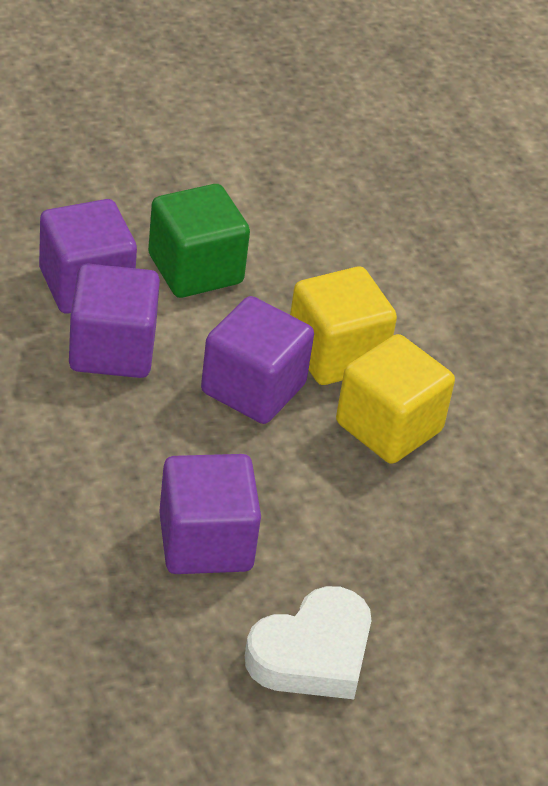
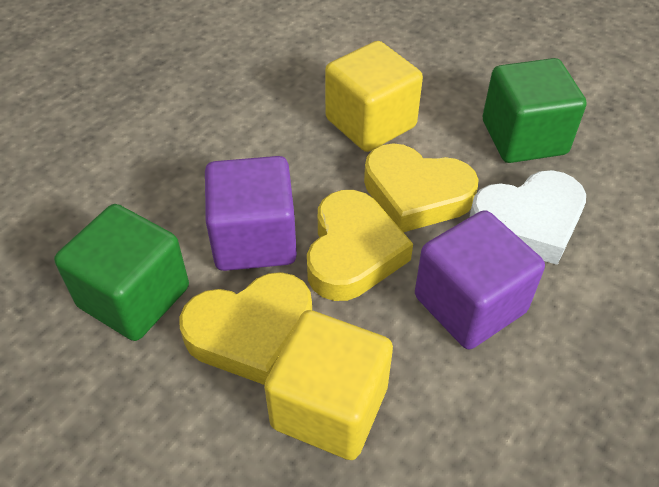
green cube: [148,184,250,298] = 1 -> [54,204,189,341] [483,58,587,163] = 2
purple cube: [39,199,137,313] [69,264,160,378] [159,454,261,574] [201,296,314,424] = 4 -> [205,156,297,271] [415,210,545,349] = 2
yellow heart: none = 0 -> [179,272,312,385] [307,190,413,301] [364,144,479,232] = 3

